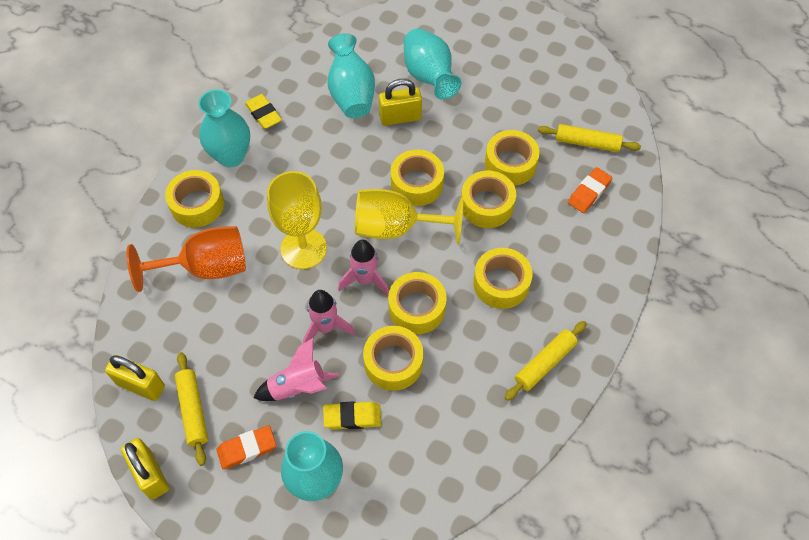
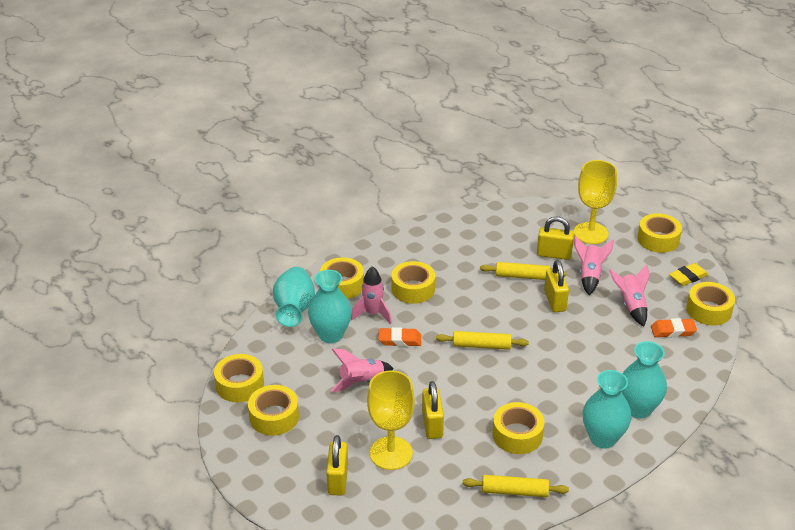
orange goblet: [126,226,246,292] = 1 -> none = 0
pink rocket: [253,337,340,401] [303,290,355,344] [338,240,389,296] = 3 -> [331,349,394,393] [351,266,392,324] [574,236,614,295] [609,264,650,326] = 4
yellow eraser: [245,94,282,129] [323,401,381,429] = 2 -> [669,263,709,286] = 1
yellow padlock: [105,355,165,401] [121,438,169,499] [379,79,422,126] = 3 -> [326,435,348,496] [422,381,444,439] [537,217,574,260] [544,260,569,312] = 4

